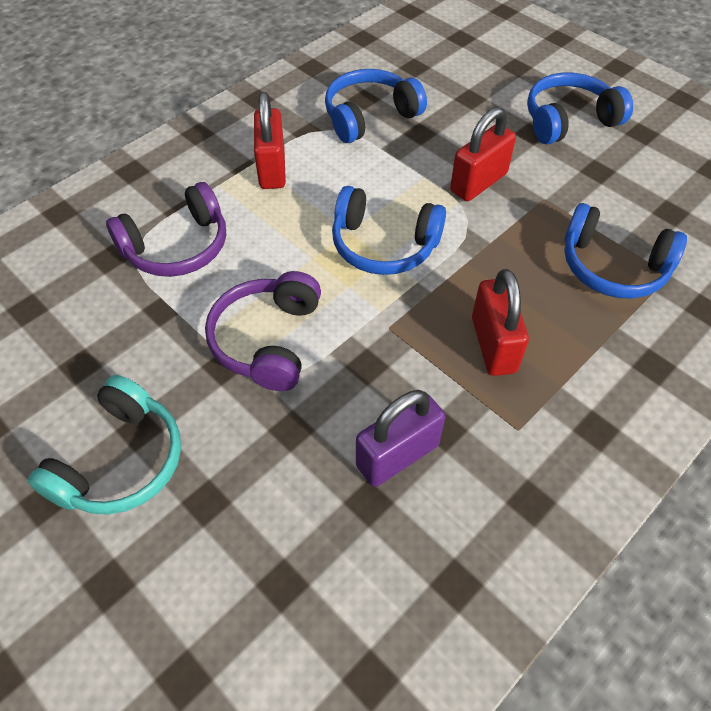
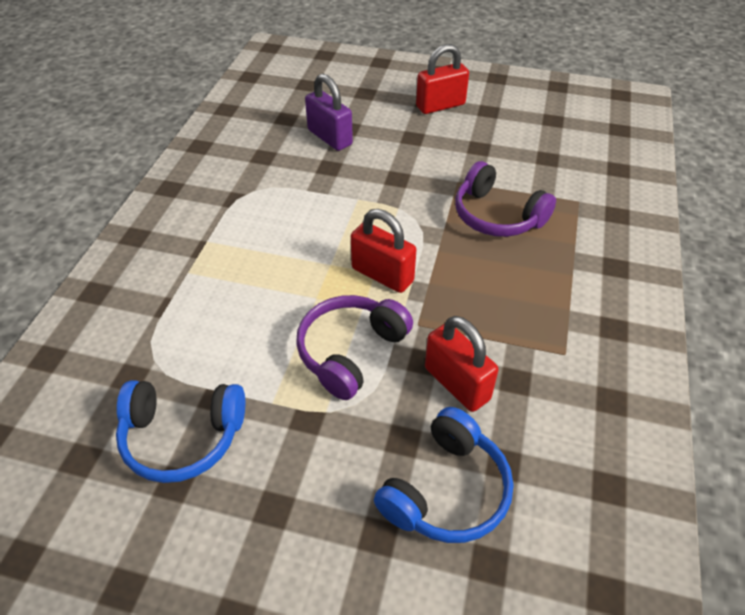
blue headphones: [325,69,427,143] [332,186,446,275] [527,72,633,144] [564,203,687,299] = 4 -> [116,380,245,483] [374,407,513,543] = 2
turquoise headphones: [28,375,181,515] = 1 -> none = 0

